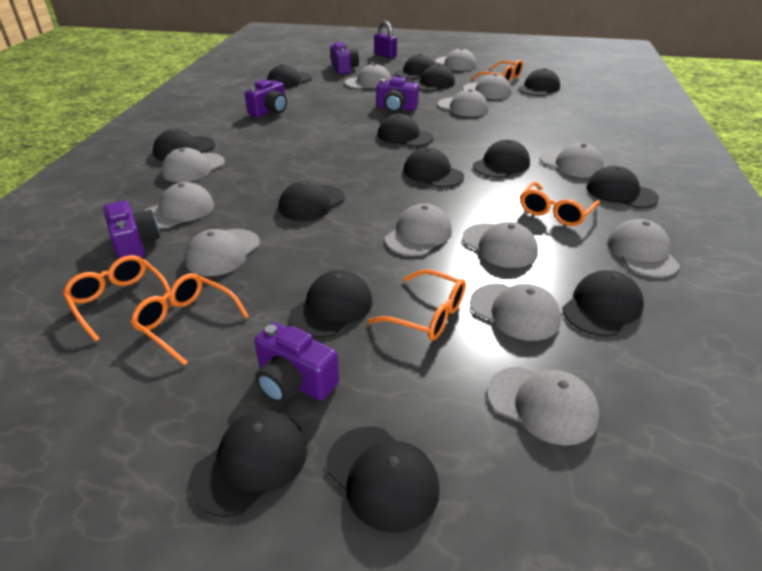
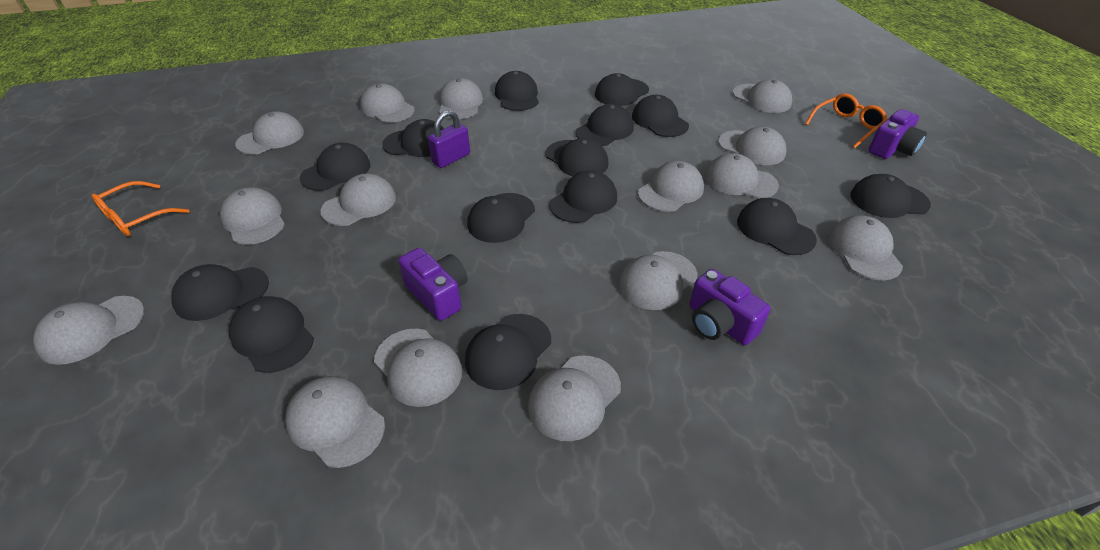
grey cap: [144,182,214,229] [161,148,225,182] [184,229,260,276] [345,64,391,89] [385,203,452,256] [435,48,476,71] [438,89,488,117] [463,73,512,99] [463,222,538,268] [470,284,561,341] [487,367,600,445] [540,143,604,178] [607,219,680,277] = 13 -> [33,296,145,365] [220,188,285,245] [235,111,304,155] [285,376,385,468] [320,174,396,226] [360,83,415,123] [374,329,462,407] [439,78,483,119] [528,356,621,441] [618,251,697,310] [638,161,704,212] [704,153,779,199] [718,126,786,165] [733,79,793,113] [828,215,903,280] = 15
orange glasses: [63,255,174,342] [131,273,249,365] [368,269,466,340] [472,60,523,82] [520,182,600,226] = 5 -> [91,181,189,236] [805,94,887,148] = 2
purple camera: [103,200,160,259] [244,79,287,117] [254,322,339,403] [330,42,359,74] [376,77,419,112] = 5 -> [398,248,468,321] [690,269,771,345] [868,109,927,159] = 3

